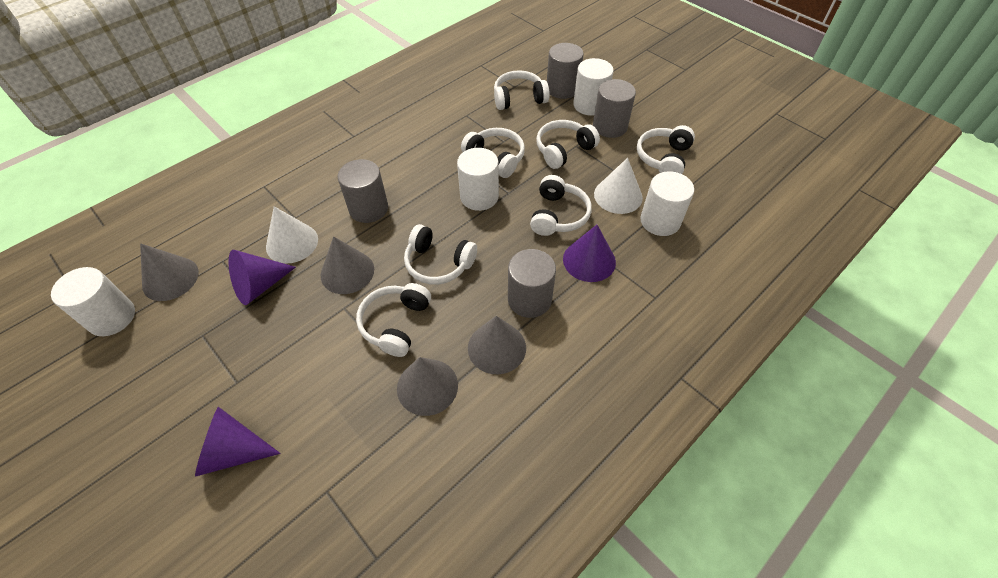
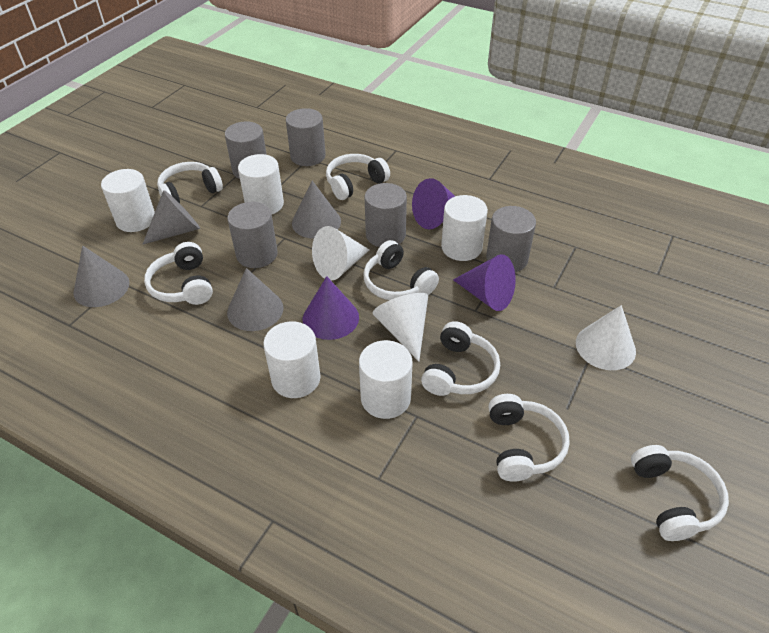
grey cylinder: [338,159,388,223] [508,249,556,318] [547,43,584,99] [593,79,636,138] = 4 -> [225,121,267,179] [228,202,278,268] [286,108,326,166] [365,183,407,247] [486,206,536,272] = 5
white cone: [266,206,318,264] [594,158,643,214] = 2 -> [312,226,369,280] [372,293,428,361] [576,305,636,370] = 3
white cylinder: [51,267,135,336] [457,148,499,211] [573,58,614,116] [640,171,694,236] = 4 -> [101,169,155,232] [238,154,284,214] [263,321,321,398] [359,340,412,419] [441,195,488,261] = 5

